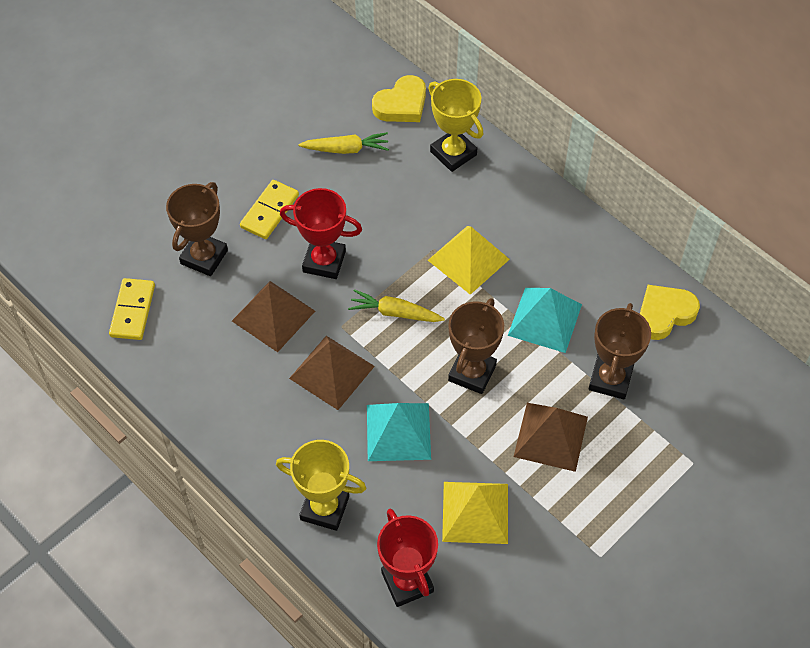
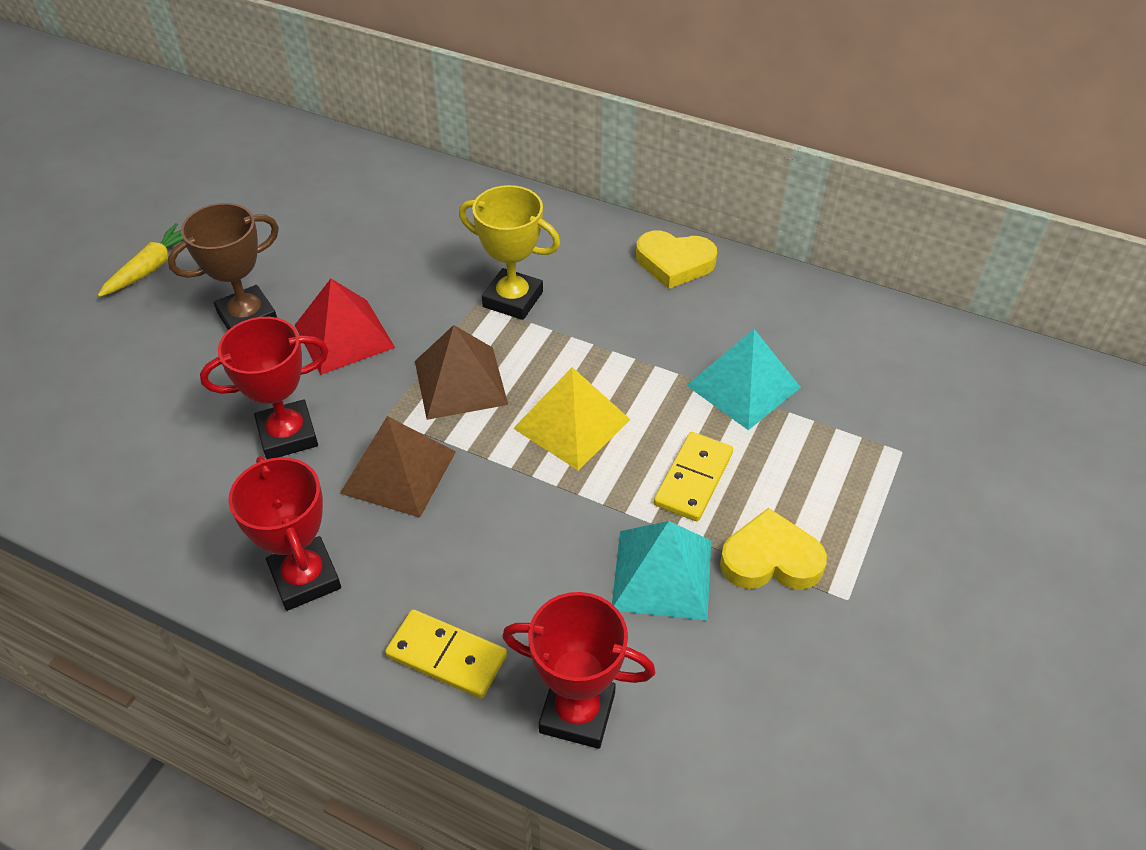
brown pyramid: [232,281,315,352] [289,336,375,410] [514,403,588,472] = 3 -> [340,416,456,518] [415,325,508,420] = 2
brown trophy: [166,182,228,276] [448,298,504,394] [589,303,651,400] = 3 -> [168,203,279,330] = 1
red pyramid: none = 0 -> [295,279,395,375] = 1
red trophy: [280,188,362,279] [377,509,438,607] = 2 -> [200,317,329,459] [228,456,341,611] [502,592,655,749] = 3
yellow carrot: [298,132,389,154] [348,289,445,322] = 2 -> [98,223,184,297] = 1
yellow pyramid: [428,226,510,295] [442,482,508,544] = 2 -> [513,367,631,470] = 1
yellow trophy: [276,440,366,531] [428,79,483,172] = 2 -> [459,185,560,320] = 1

